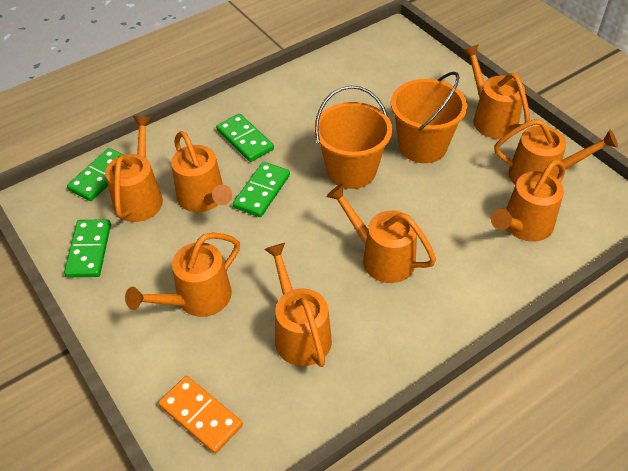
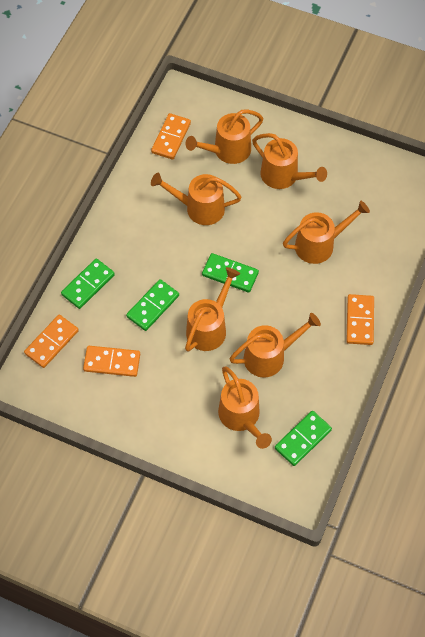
orange bucket: [314,86,392,189] [391,71,467,163] = 2 -> none = 0
orange domino: [158,376,243,454] = 1 -> [24,315,79,368] [83,346,140,377] [151,113,191,160] [346,294,374,345] = 4
orange watering can: [105,116,163,222] [125,233,240,317] [171,131,232,212] [264,243,332,367] [326,184,436,283] [462,45,530,139] [491,160,565,241] [494,119,618,185] = 8 -> [151,173,242,225] [185,267,240,351] [186,109,263,164] [218,367,272,449] [230,313,321,378] [252,133,327,189] [283,201,370,264] = 7

